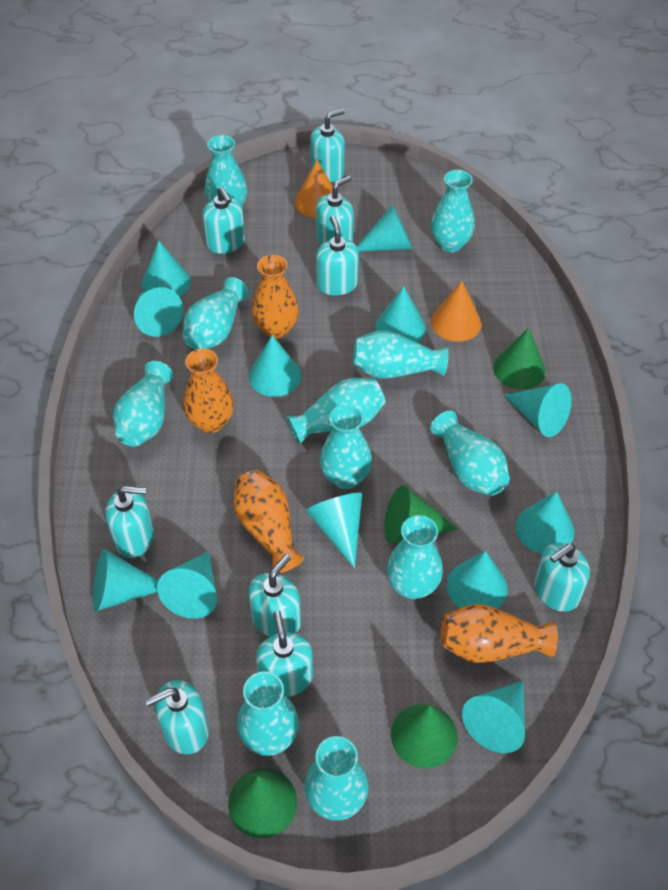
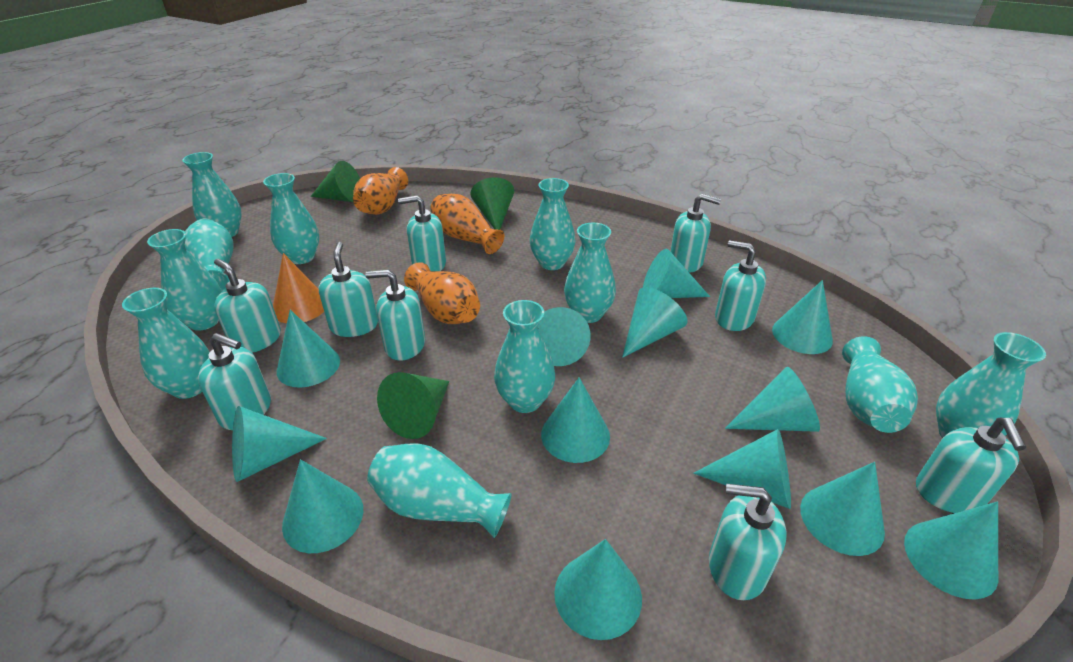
green cone: [228,769,297,838] [384,485,458,544] [391,704,458,768] [493,328,546,389] = 4 -> [310,161,360,202] [377,372,449,439] [470,177,514,230] = 3
orange cone: [295,160,333,218] [431,281,482,342] = 2 -> [273,253,324,323] = 1
orange vase: [183,349,234,433] [234,470,304,573] [252,255,299,339] [441,604,558,663] = 4 -> [353,167,408,215] [404,262,480,324] [430,194,504,254] = 3
turquoise cone: [93,549,159,611] [134,287,183,337] [142,240,191,297] [157,551,217,619] [249,335,301,397] [306,493,362,568] [357,205,413,252] [375,286,426,343] [447,551,508,609] [462,681,525,753] [504,383,572,437] [516,491,574,554] = 12 -> [232,406,327,482] [277,310,340,388] [282,459,363,553] [538,307,591,366] [541,377,610,463] [554,539,642,640] [622,287,688,358] [643,249,710,298] [693,429,791,509] [725,367,820,432] [772,280,833,354] [800,462,885,556] [904,502,998,600] = 13

